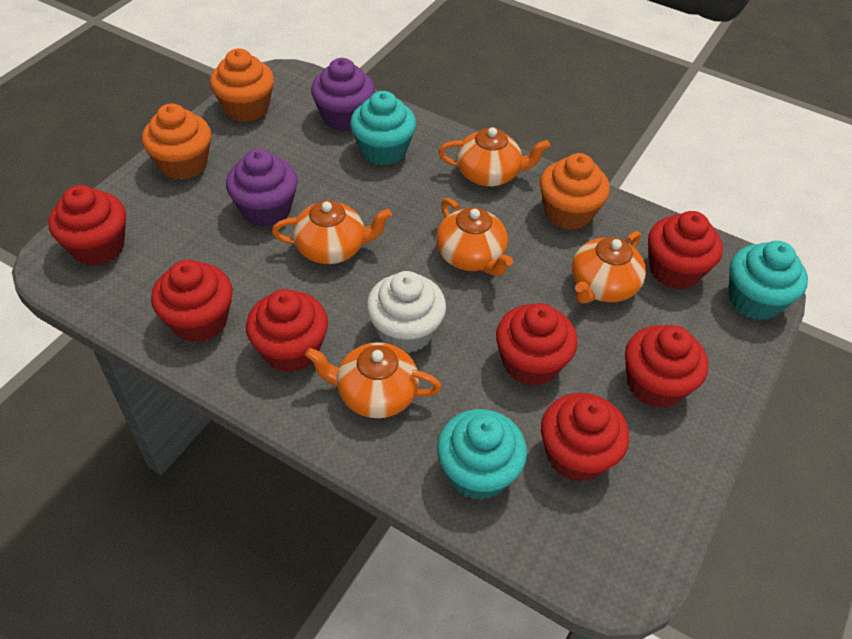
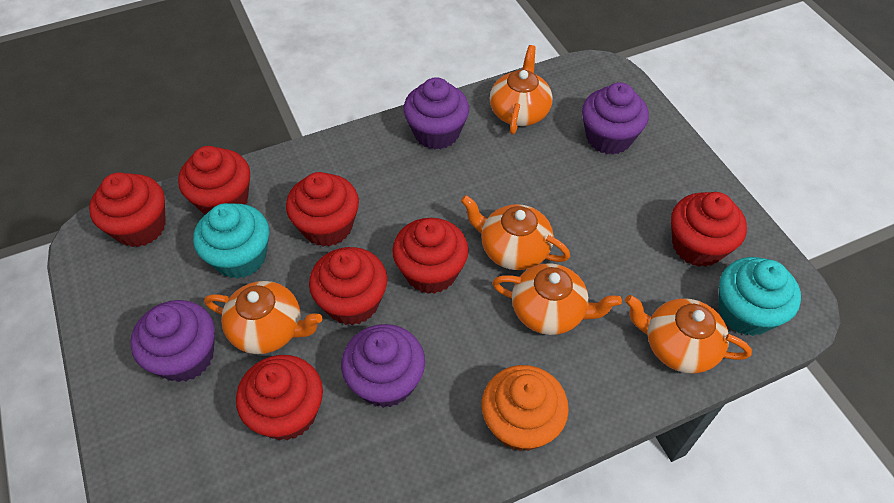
orange cupcake: [142,103,211,180] [210,48,274,122] [540,153,610,230] = 3 -> [482,365,569,451] = 1
purple cupcake: [226,149,298,227] [311,58,375,131] = 2 -> [130,300,215,382] [341,324,425,408] [403,77,469,149] [582,82,649,155] = 4
turquoise cupcake: [350,91,416,165] [437,409,527,500] [729,241,808,320] = 3 -> [193,203,269,279] [719,257,801,336] = 2
white cupcake: [367,271,446,353] = 1 -> none = 0

